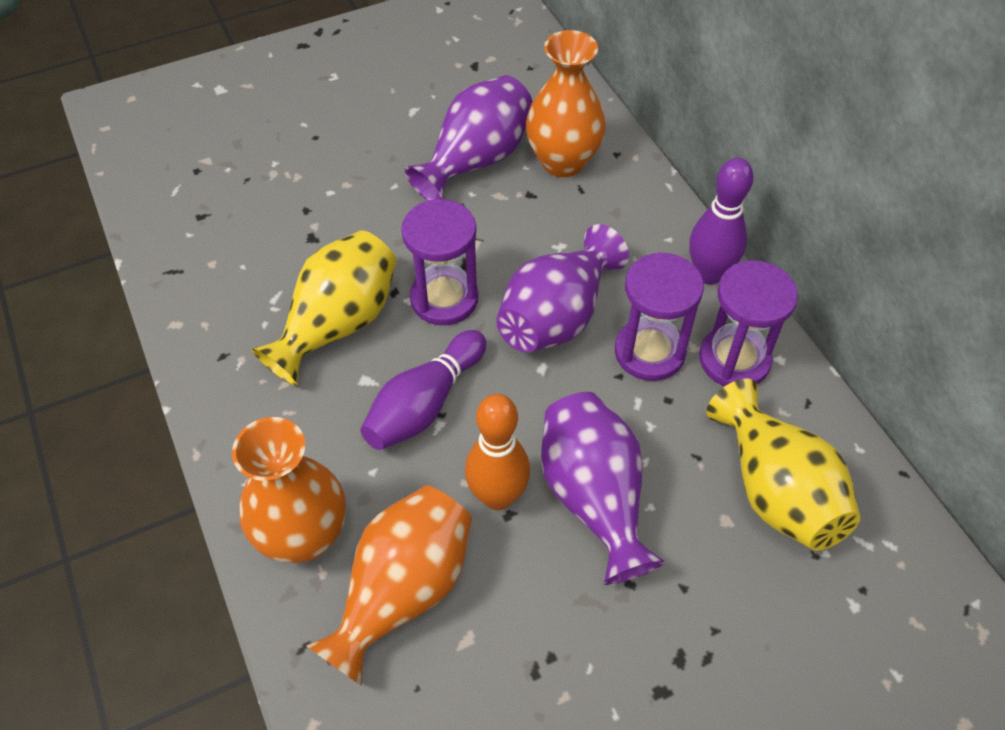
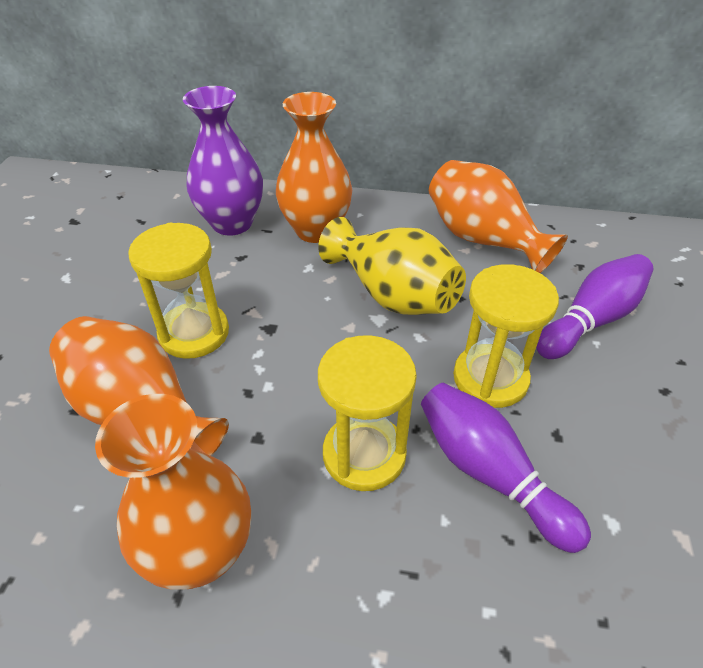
orange bowling pin: [465,394,530,510] = 1 -> none = 0
orange vase: [232,417,346,563] [306,485,472,686] [526,30,606,177] = 3 -> [49,316,229,456] [95,394,251,589] [276,92,352,243] [429,160,568,273] = 4
purple hourglass: [401,199,479,325] [615,252,704,381] [699,260,798,386] = 3 -> none = 0
purple vase: [405,75,532,200] [496,224,629,353] [541,392,665,585] = 3 -> [183,86,263,236] = 1
yellow hourglass: none = 0 -> [128,223,229,359] [318,335,417,491] [453,264,559,408] = 3
yellow vase: [252,230,397,386] [707,379,860,551] = 2 -> [318,217,466,315] = 1

